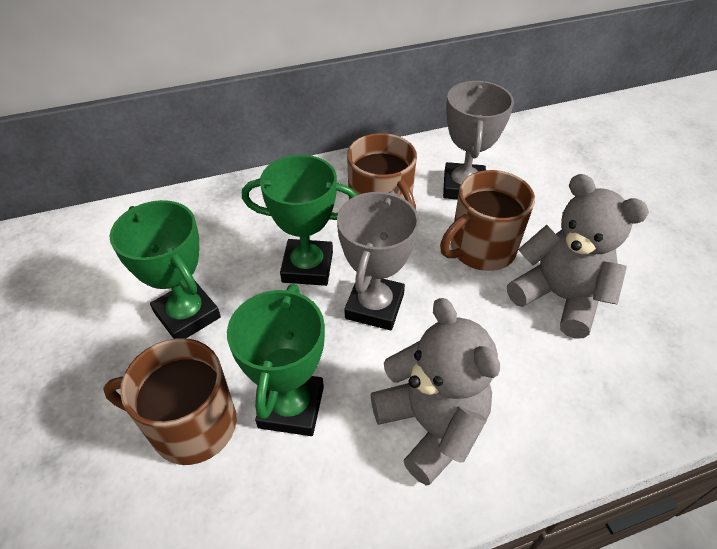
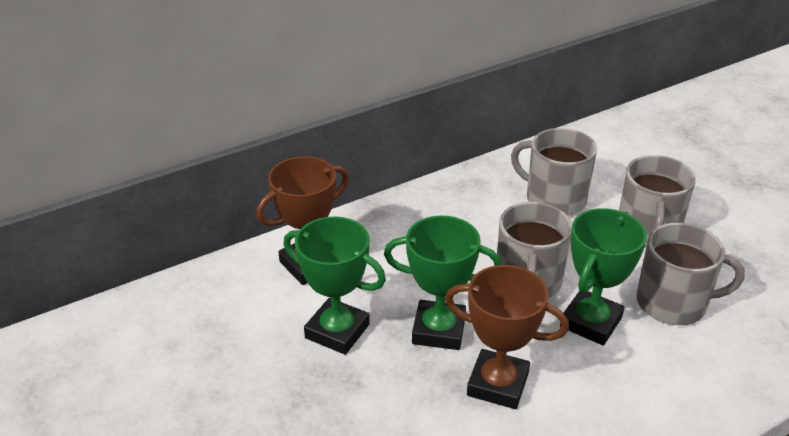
brown mug: [103,338,237,465] [347,133,417,209] [440,170,535,271] = 3 -> none = 0
brown trophy: none = 0 -> [256,156,349,285] [445,265,569,409] = 2
grey mug: none = 0 -> [497,202,572,298] [511,128,597,216] [619,155,696,247] [637,223,745,325] = 4
grey teddy bear: [370,298,500,486] [507,174,649,339] = 2 -> none = 0
grey trophy: [337,191,419,330] [443,81,514,199] = 2 -> none = 0

